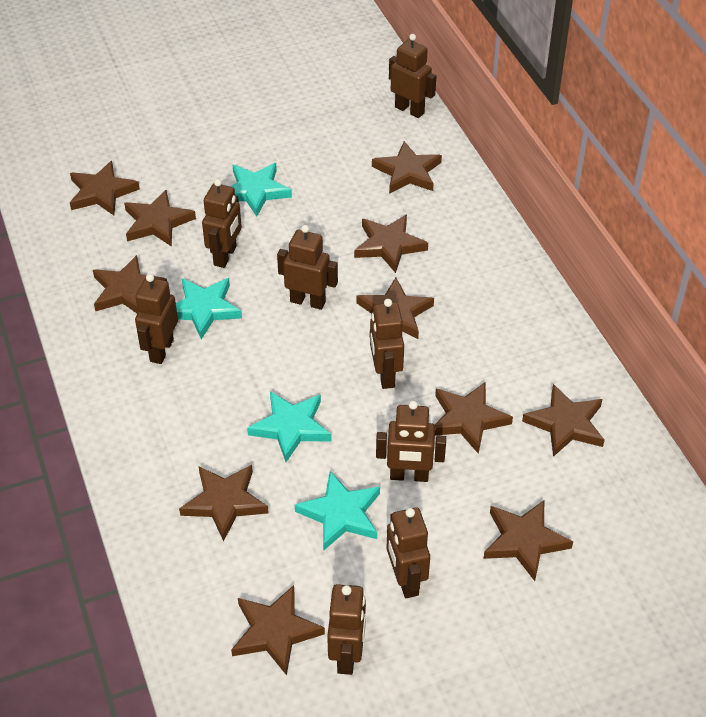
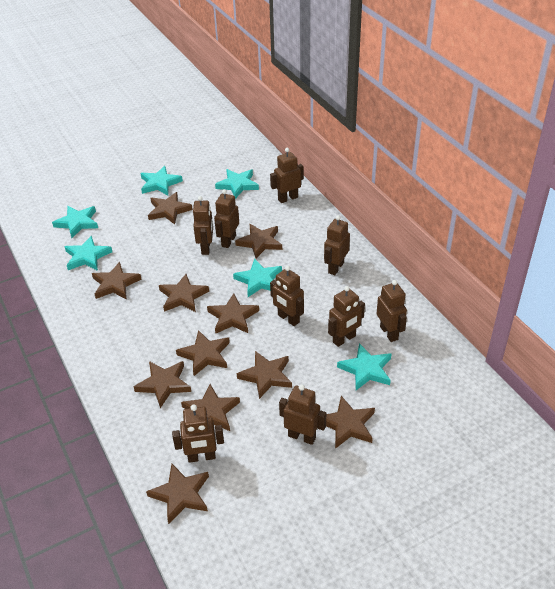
brown robot: [135,274,178,364] [202,179,242,268] [277,225,338,310] [327,584,366,675] [370,299,404,389] [376,401,446,482] [387,507,430,598] [389,34,436,118] = 8 -> [172,405,224,463] [193,196,213,255] [214,189,239,248] [270,148,303,203] [270,266,304,326] [279,384,326,445] [324,215,350,275] [328,286,365,347] [376,280,407,342] = 9
turquoise star: [176,278,242,339] [230,163,292,217] [247,391,331,462] [295,471,380,551] = 4 -> [52,206,98,238] [64,236,112,271] [141,166,183,195] [215,169,259,199] [233,258,282,297] [337,343,391,390] = 6

